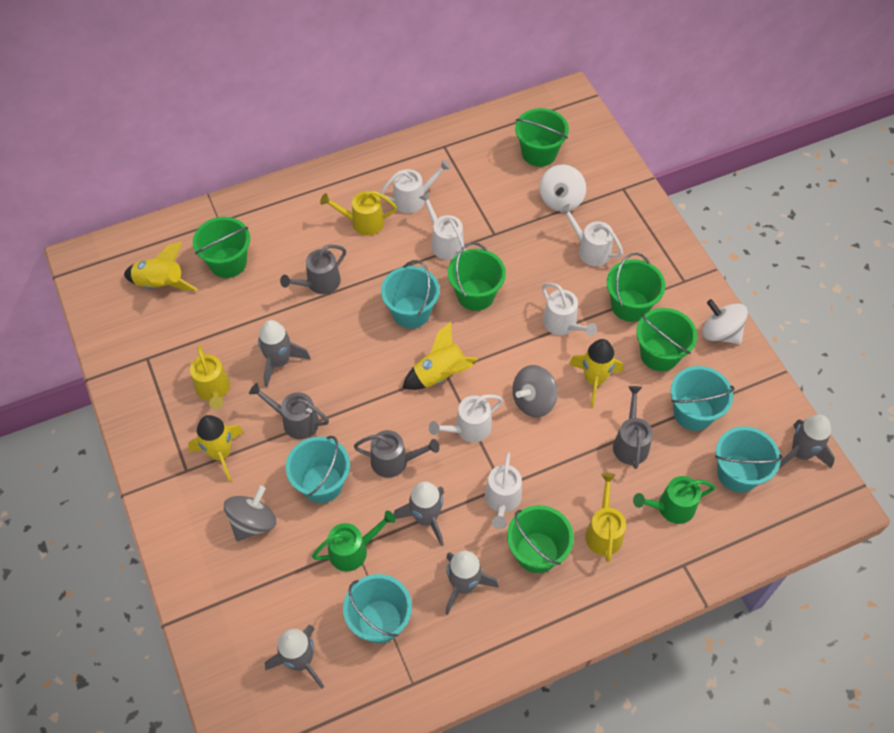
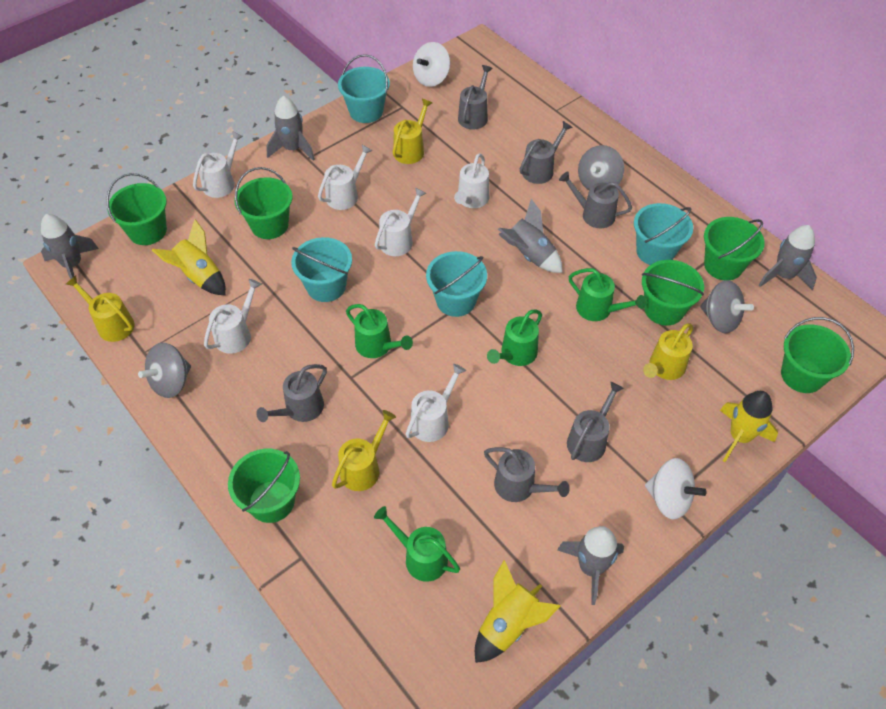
green watering can: [312,510,396,571] [633,476,715,524] = 2 -> [346,304,413,358] [374,506,460,582] [487,310,542,366] [569,268,646,321] = 4
grey spinning top: [224,486,276,542] [512,365,558,417] = 2 -> [138,343,191,398] [578,145,624,190] [700,280,754,334] = 3
grey watering can: [249,383,329,439] [280,245,346,294] [354,430,439,478] [613,386,653,469] = 4 -> [256,364,327,422] [458,65,493,129] [484,447,570,502] [520,121,573,184] [559,172,632,228] [567,382,624,462] = 6
turquoise bucket: [286,436,350,503] [343,574,412,644] [381,260,440,328] [671,366,735,431] [715,426,783,493] = 5 -> [291,237,352,302] [338,54,390,123] [426,251,487,317] [634,203,693,265] = 4
yellow rocket: [124,242,197,291] [188,415,244,482] [403,322,478,390] [569,339,623,408] = 4 -> [152,219,226,295] [475,560,560,663] [720,391,778,462] = 3
yellow watering can: [190,345,230,410] [320,191,397,236] [585,473,626,562] = 3 -> [66,276,134,342] [332,410,396,491] [393,99,432,164] [643,324,693,380] = 4

